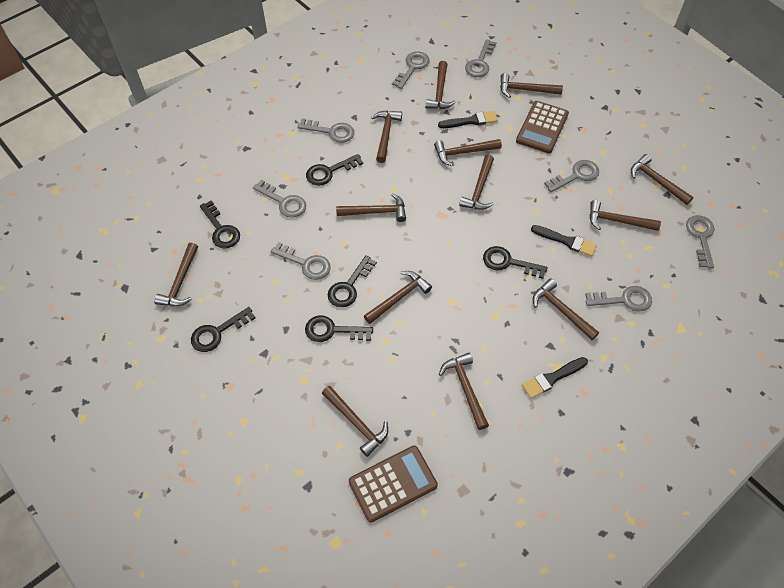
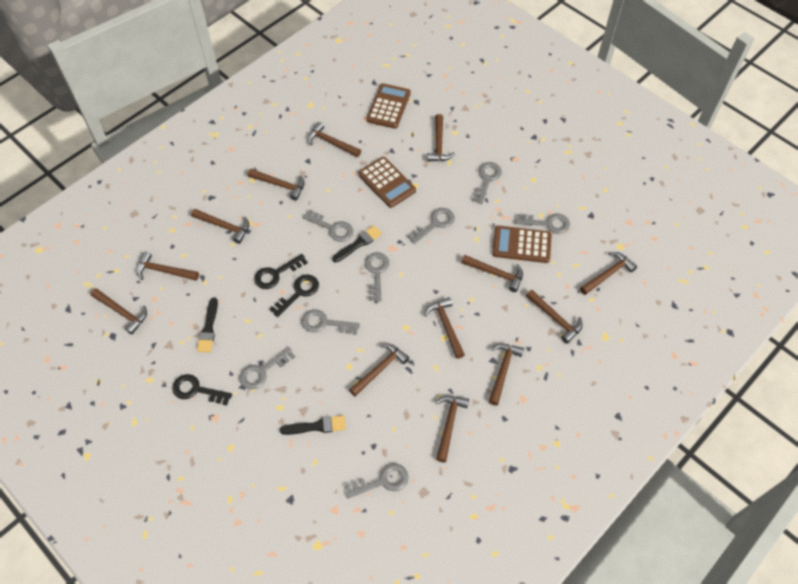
black key: [191,307,256,352] [200,200,240,249] [305,315,373,342] [306,154,363,186] [327,256,377,307] [483,246,548,279] = 6 -> [172,374,232,406] [254,254,308,289] [270,274,319,317] = 3
brown calculator: [349,446,438,523] [516,101,569,153] = 2 -> [358,157,416,208] [366,83,411,129] [492,226,552,263] = 3

